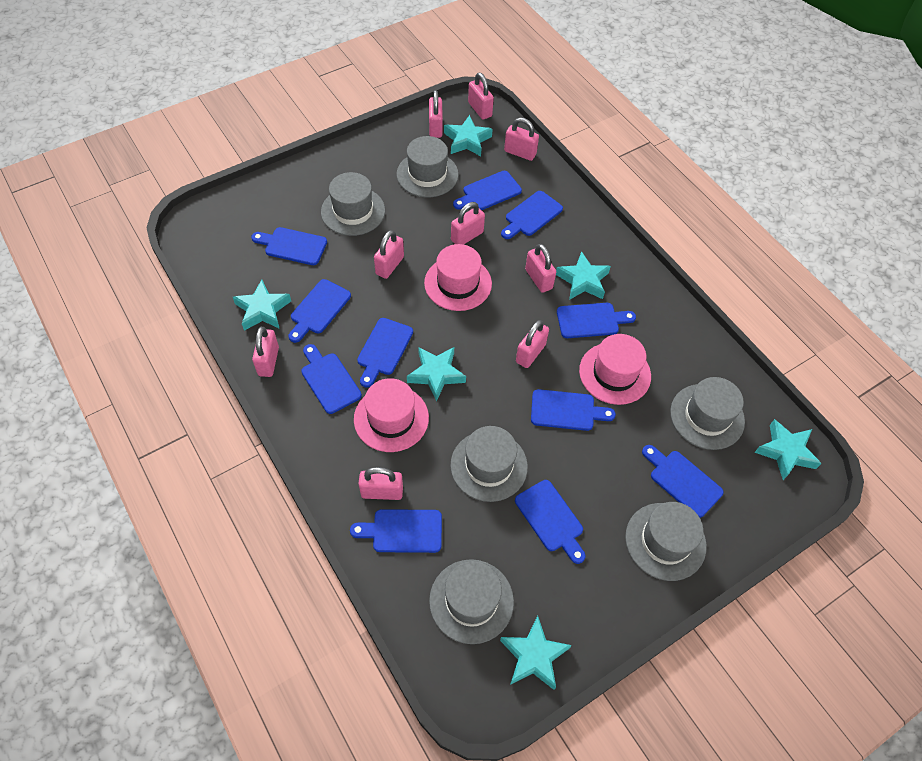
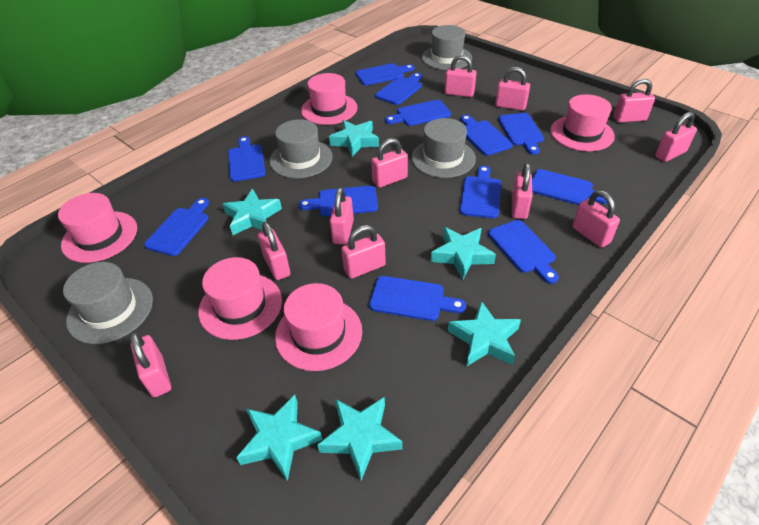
blue cutting board: [251,227,327,265] [288,279,351,343] [301,344,362,414] [350,509,442,553] [357,318,413,388] [453,171,522,210] [501,191,563,239] [515,480,586,564] [531,389,616,431] [557,303,636,338] [642,445,724,518] = 11 -> [144,198,209,256] [228,136,266,182] [298,186,378,216] [356,63,414,85] [369,276,466,321] [375,73,422,105] [385,100,451,126] [460,115,513,156] [460,166,501,218] [488,220,559,284] [498,113,544,155] [532,169,608,205] = 12
grey hat: [321,172,385,236] [397,136,459,197] [429,559,514,644] [450,426,528,502] [625,502,707,581] [670,377,745,450] = 6 -> [63,262,153,344] [269,119,333,179] [411,118,476,178] [422,25,472,70] = 4
pink hat: [354,378,429,452] [424,244,492,311] [579,334,651,405] = 3 -> [58,193,137,263] [198,257,282,340] [275,283,362,371] [301,73,358,125] [550,94,615,151] = 5
pink padlock: [252,327,279,377] [359,467,403,500] [374,230,404,279] [429,90,443,138] [451,202,485,245] [468,73,494,119] [504,118,539,161] [516,320,549,368] [525,244,556,293] = 9 -> [130,332,171,397] [258,222,290,280] [330,188,354,245] [341,225,386,279] [371,138,408,188] [445,55,477,97] [495,67,530,111] [512,163,532,219] [572,190,620,248] [614,79,655,123] [655,112,697,162] = 11

